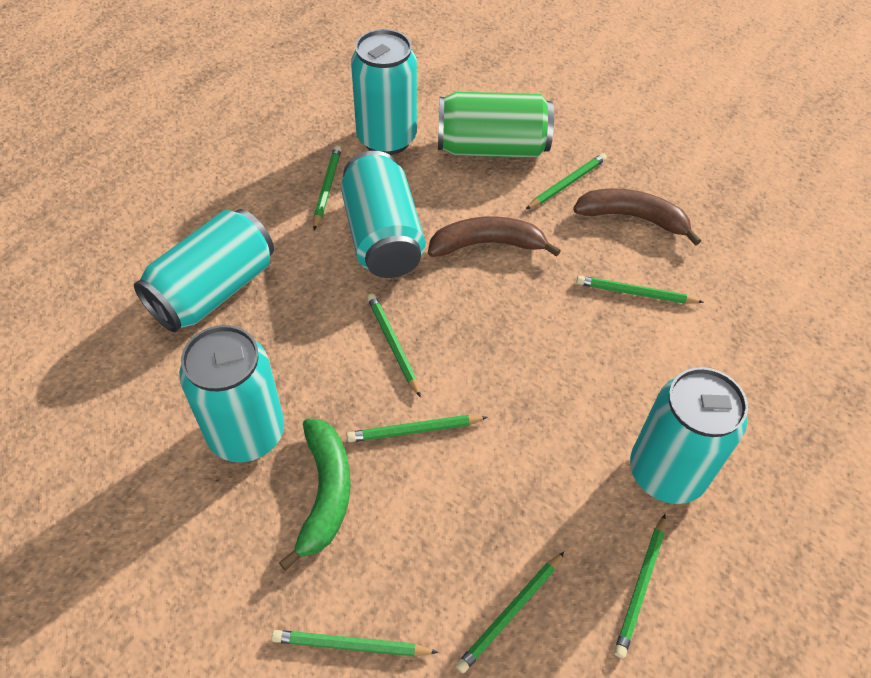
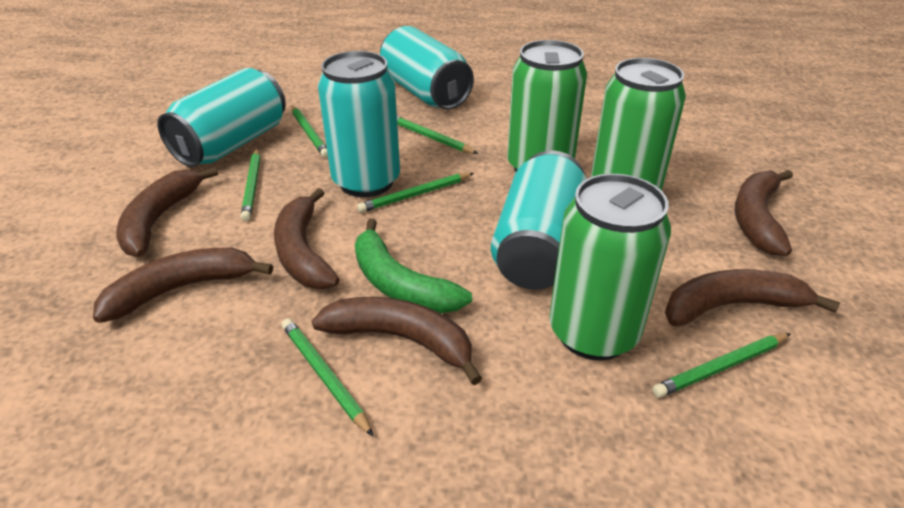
brown banana: [428,216,561,257] [573,188,701,246] = 2 -> [93,248,273,323] [116,167,218,257] [274,188,340,289] [312,297,482,385] [665,269,840,327] [735,170,793,256] = 6
green can: [438,92,554,158] = 1 -> [507,40,587,172] [549,174,671,360] [591,58,686,190] = 3
green pencil: [272,630,439,656] [313,145,342,230] [347,415,488,442] [367,293,421,398] [456,552,564,673] [525,153,607,210] [576,276,703,304] [614,514,666,658] = 8 -> [241,148,260,221] [282,318,374,437] [291,105,328,158] [357,173,474,213] [397,116,478,154] [652,333,791,398] = 6
turquoise can: [134,209,274,332] [179,325,284,462] [341,151,426,278] [351,29,417,155] [630,367,748,504] = 5 -> [157,68,286,167] [318,51,400,197] [380,26,474,109] [491,150,587,290] = 4

